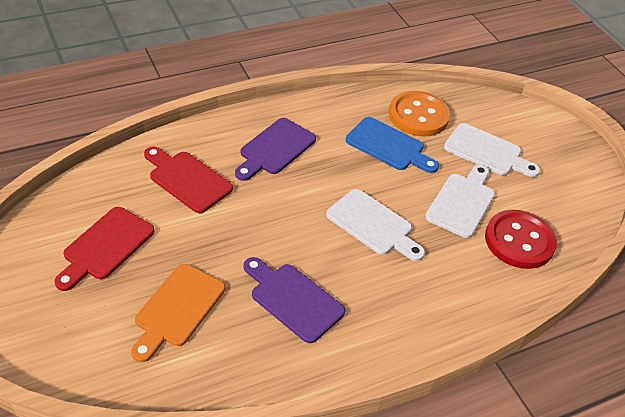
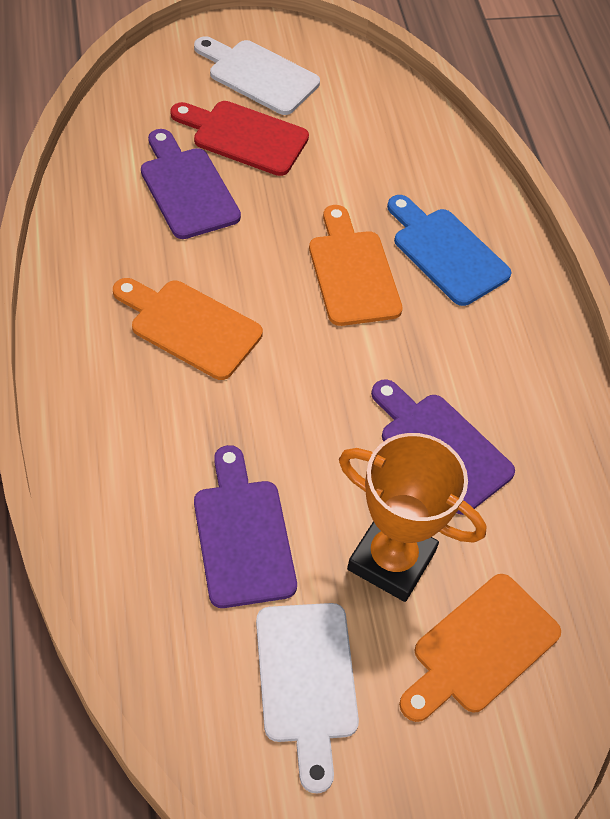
orange button: [389,91,450,136] = 1 -> none = 0
orange cutting board: [131,264,225,362] = 1 -> [113,278,263,380] [309,205,403,326] [399,574,561,722] = 3
orange trophy: none = 0 -> [339,433,487,602] = 1
purple cutting board: [235,118,316,181] [243,257,345,343] = 2 -> [141,129,241,239] [194,445,297,608] [371,379,515,515] = 3
red button: [485,210,557,269] = 1 -> none = 0
red cutting board: [54,207,155,291] [144,146,233,213] = 2 -> [170,101,309,176] = 1
white cutting board: [326,189,425,261] [425,165,495,238] [444,123,540,177] = 3 -> [194,36,320,115] [256,603,359,793] = 2

